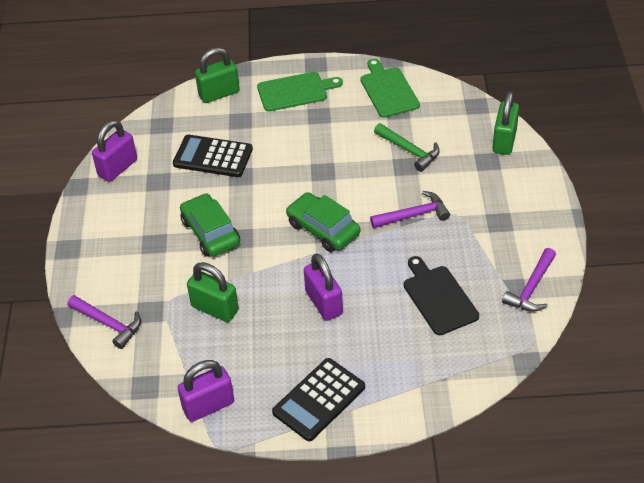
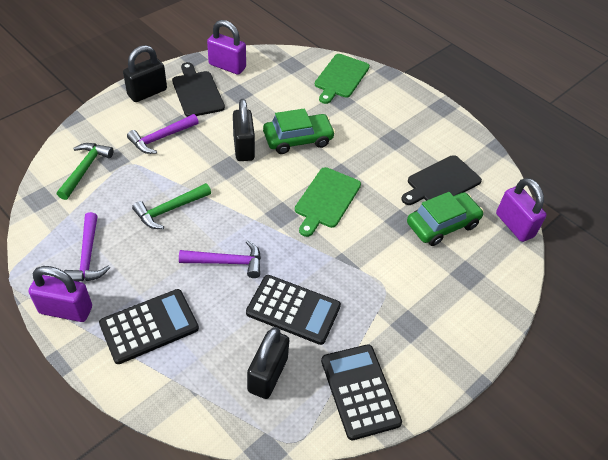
black calculator: [173,135,253,177] [272,358,365,441] = 2 -> [99,289,199,364] [246,275,341,345] [321,344,402,440] = 3
black cutting board: [403,256,479,335] = 1 -> [172,62,225,117] [401,155,482,205] = 2
black padlock: none = 0 -> [123,45,167,102] [233,99,255,161] [247,327,289,399] = 3
green hammer: [374,123,440,172] = 1 -> [57,143,114,200] [132,183,211,229] = 2
green padlock: [187,262,239,322] [195,47,240,103] [492,91,519,155] = 3 -> none = 0

